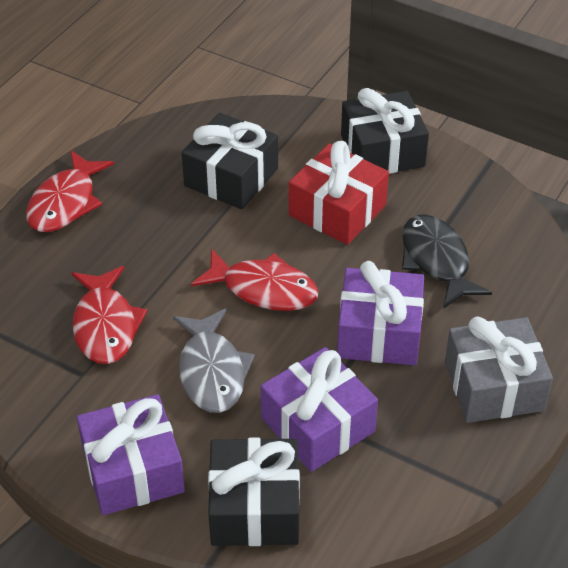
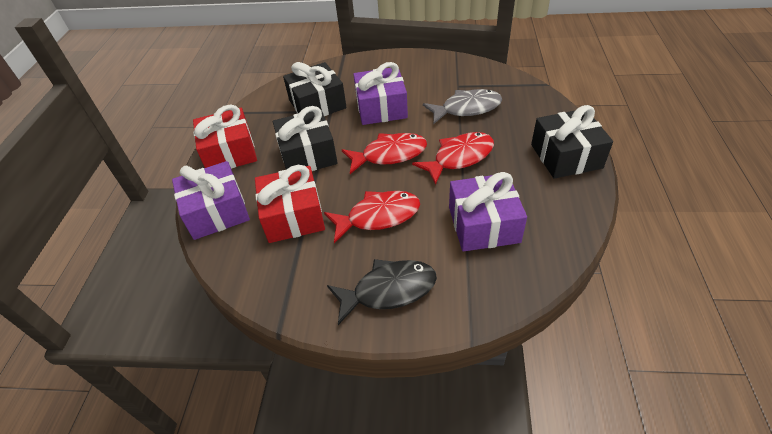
grey gift: [445,317,553,423] = 1 -> none = 0
red gift: [289,141,389,245] = 1 -> [193,104,257,169] [255,165,325,243] = 2

